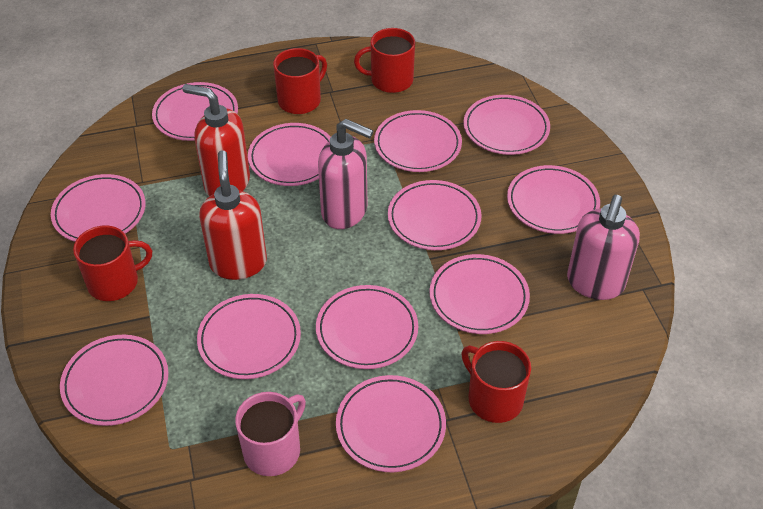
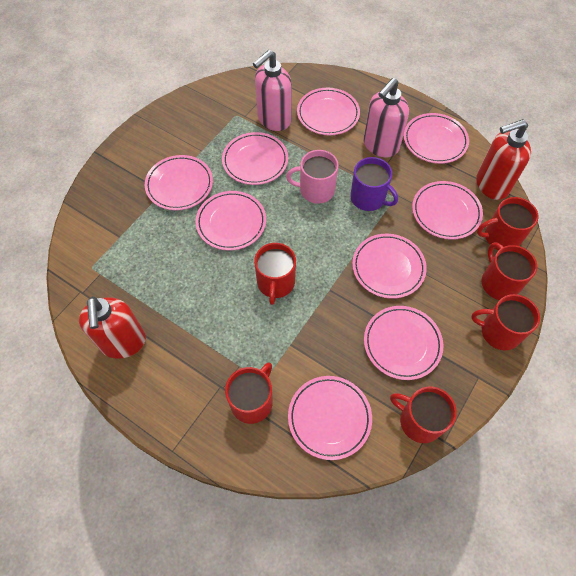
pink plate: [51,174,146,242] [60,335,169,426] [152,82,238,141] [197,294,301,379] [248,123,331,186] [316,285,418,369] [336,375,446,472] [374,110,462,172] [388,180,482,250] [430,254,530,334] [463,95,550,155] [507,165,600,234] = 12 -> [145,155,213,210] [195,191,266,251] [222,132,288,185] [288,376,372,460] [297,88,360,135] [352,234,427,299] [364,306,443,380] [404,113,469,164] [412,181,483,240] = 9
purple mug: none = 0 -> [350,157,398,211] = 1
red mug: [73,225,152,301] [273,48,327,114] [354,28,415,93] [461,341,531,423] = 4 -> [225,362,273,424] [254,243,296,305] [390,387,457,443] [471,294,540,350] [477,197,538,250] [481,243,537,300] = 6

